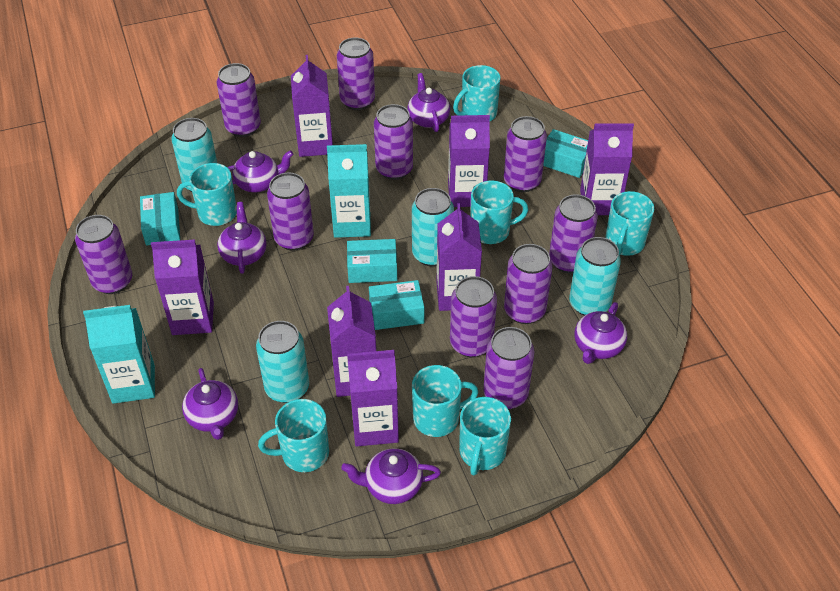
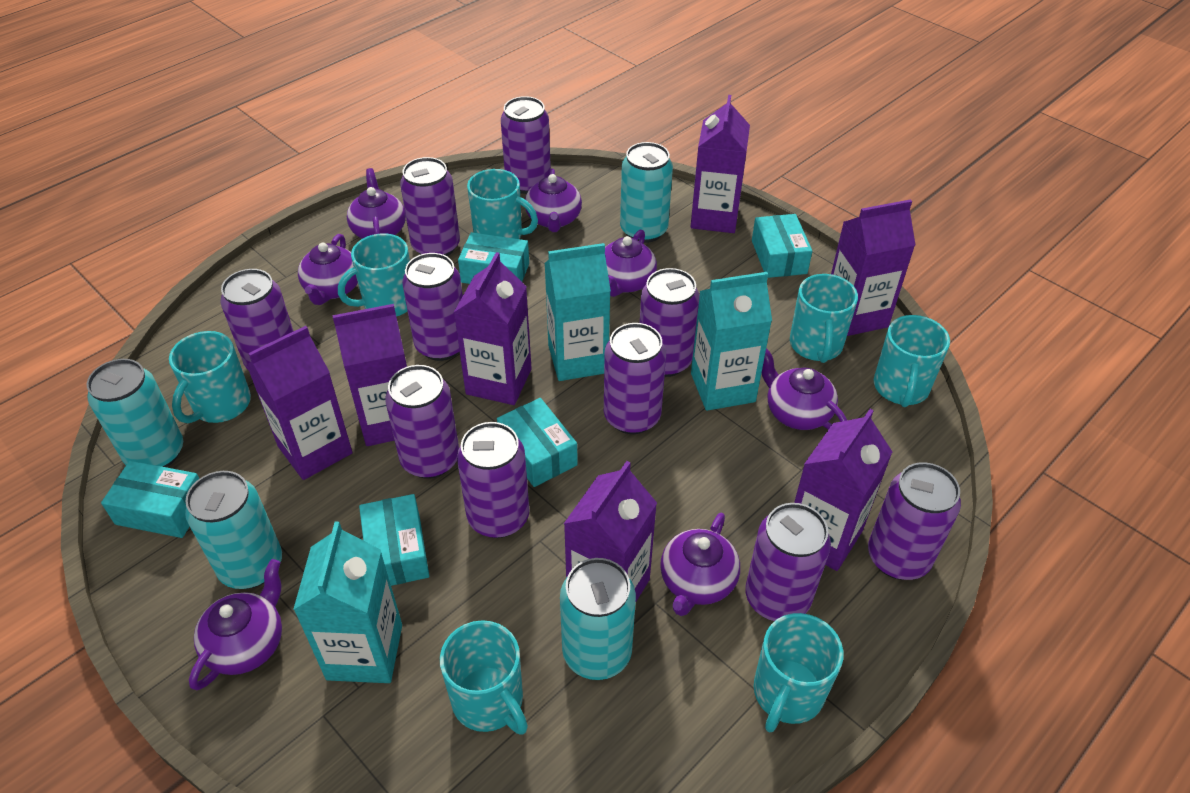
purple teapot: [182,368,238,440] [217,202,267,274] [227,150,294,193] [341,448,441,504] [407,73,450,132] [574,302,627,364] = 6 -> [189,559,282,690] [298,234,358,305] [347,168,406,239] [525,168,582,232] [605,229,657,297] [660,513,740,616] [762,348,847,430] = 7
turquoise box: [140,192,180,246] [347,239,397,283] [369,280,424,330] [543,129,588,178] = 4 -> [101,461,199,538] [359,494,429,586] [458,232,529,284] [497,398,578,487] [752,214,812,278] = 5
turquoise carton: [83,305,155,404] [327,144,371,238] = 2 -> [293,522,402,683] [544,243,611,381] [691,272,772,411] = 3

